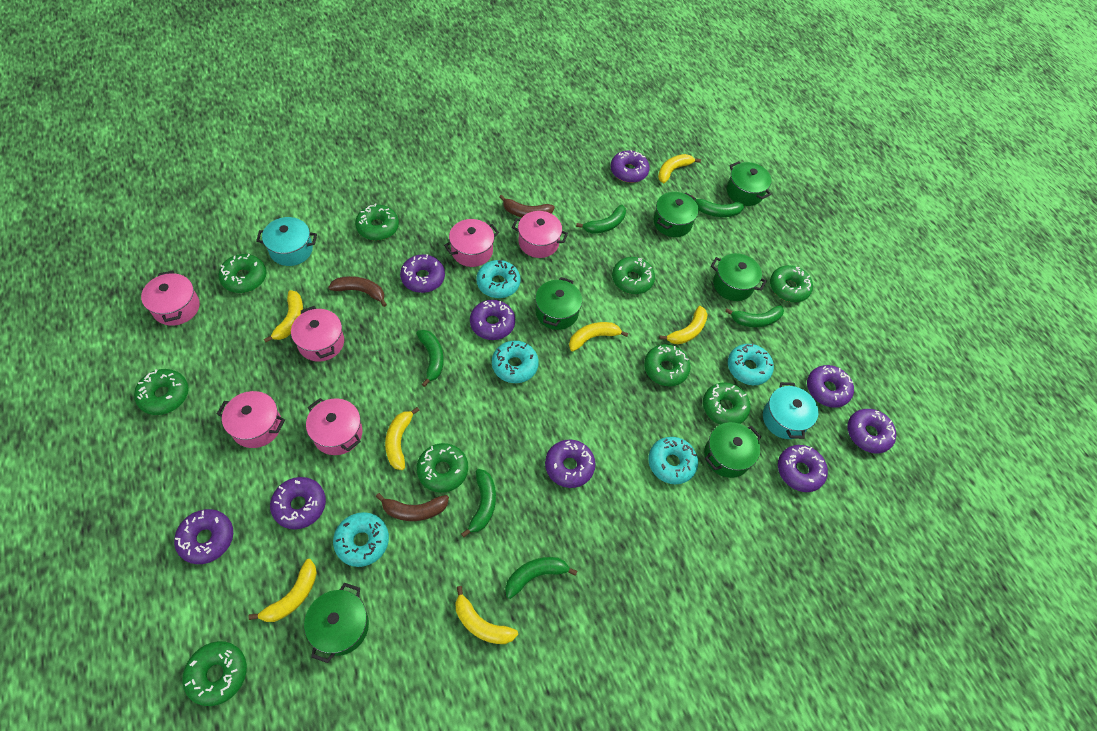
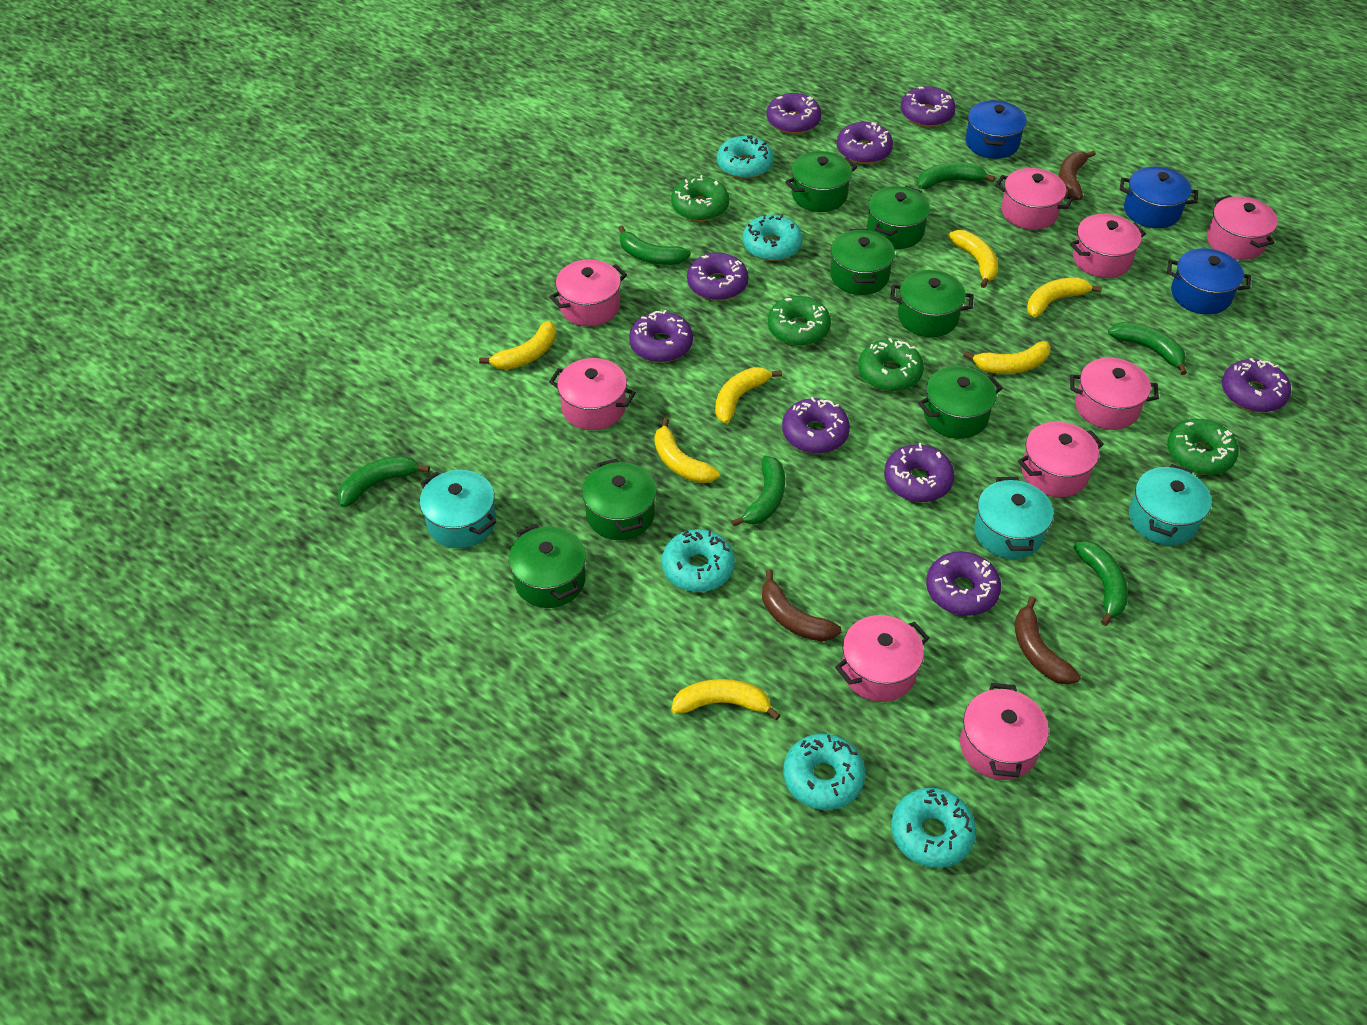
blue pot: none = 0 -> [966,100,1027,159] [1120,166,1198,228] [1167,248,1251,314] = 3
green donut: [134,369,189,415] [182,641,247,706] [218,254,266,293] [355,203,399,241] [417,443,468,493] [612,257,655,294] [644,344,691,386] [703,383,750,425] [770,265,813,302] = 9 -> [671,175,729,221] [768,296,831,346] [858,338,924,392] [1167,419,1239,475] = 4
green pot: [304,583,369,663] [535,277,582,330] [654,192,699,237] [704,422,761,478] [711,253,767,301] [727,161,772,206] = 6 -> [509,524,586,608] [582,459,656,540] [785,151,857,212] [830,229,895,295] [867,186,930,249] [890,270,974,337] [918,366,1003,439] = 7
pink pot: [141,270,200,326] [217,391,285,448] [291,306,344,362] [306,398,362,455] [444,219,499,267] [512,211,568,258] = 6 -> [549,259,627,326] [549,358,636,430] [835,615,929,702] [960,683,1049,780] [995,168,1074,230] [1018,422,1104,497] [1070,214,1146,278] [1070,358,1159,430] [1207,195,1278,260] = 9
turquoise pot: [256,217,317,266] [763,382,819,439] = 2 -> [420,470,496,548] [974,477,1053,559] [1129,464,1212,545] = 3

